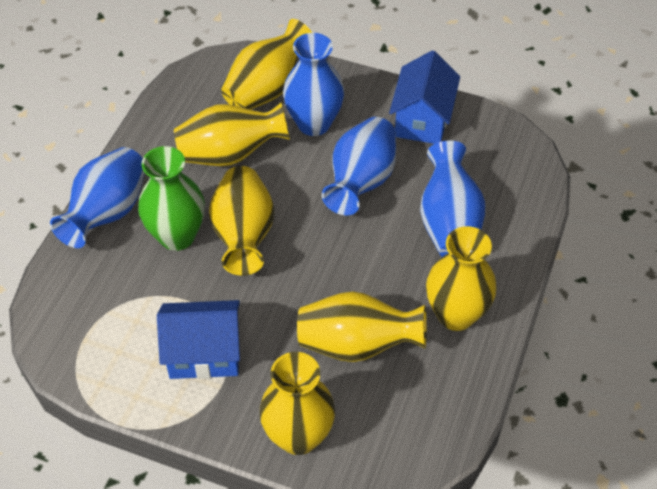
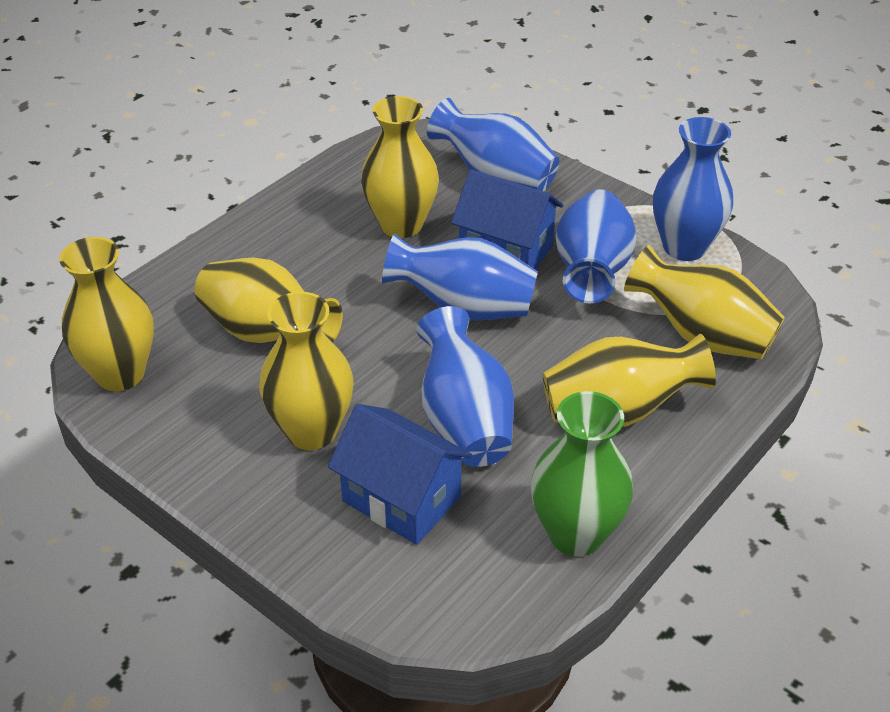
blue vase: [50,147,145,248] [283,33,344,136] [322,117,396,216] [420,141,485,257] = 4 -> [382,233,538,321] [417,306,514,467] [427,98,559,191] [556,189,636,304] [653,117,733,261] = 5

